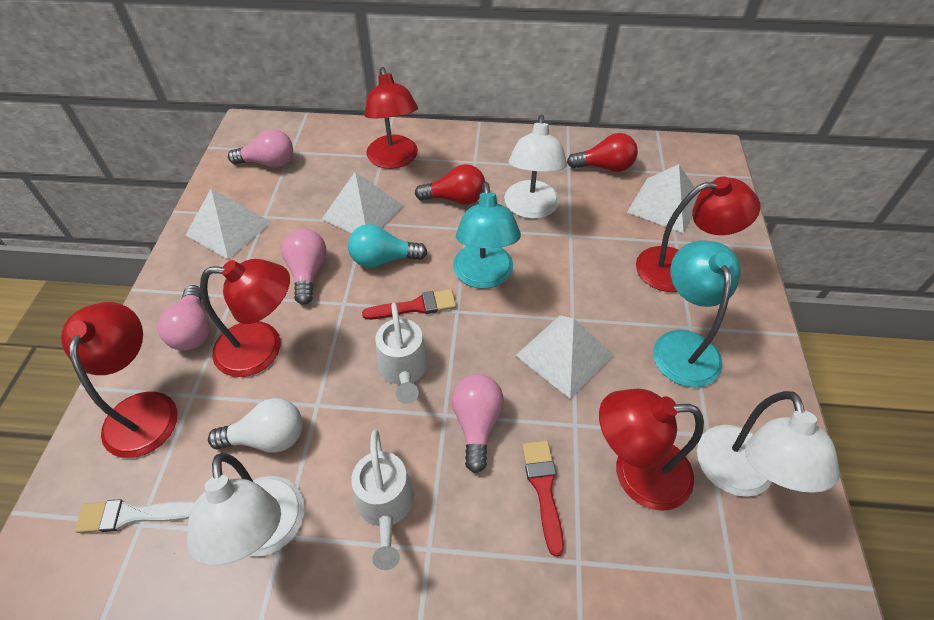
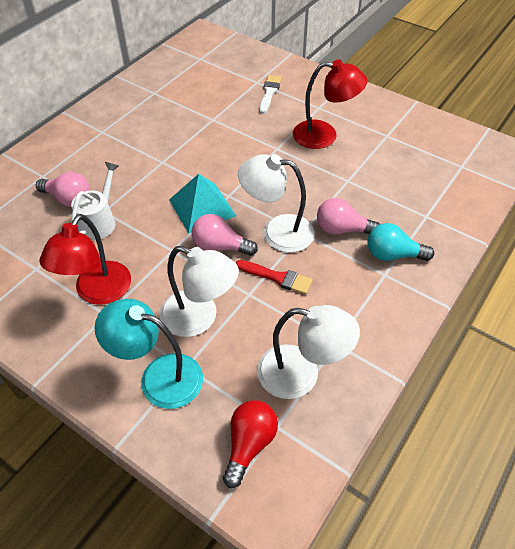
pink light bulb: [158,285,211,351] [228,129,293,168] [281,229,327,305] [452,374,504,473] = 4 -> [36,172,90,207] [192,214,258,256] [317,198,380,235] = 3
red brush: [362,289,456,320] [522,441,564,557] = 2 -> [236,260,313,295] = 1
red lamp: [61,302,177,458] [200,259,290,377] [364,67,418,169] [599,389,704,511] [636,176,760,292] = 5 -> [39,214,131,305] [293,59,367,149] = 2
red light bulb: [415,164,485,205] [567,133,638,172] = 2 -> [223,400,278,488] = 1
turquoise lamp: [453,182,521,289] [653,240,740,387] = 2 -> [94,299,203,409] = 1
turquoise pyramid: none = 0 -> [169,174,236,234] = 1
white light bulb: [208,398,303,453] = 1 -> none = 0
white pyramid: [186,188,272,259] [322,172,403,233] [515,315,614,399] [627,164,699,233] = 4 -> none = 0
white watering can: [351,430,414,570] [375,303,428,404] = 2 -> [71,162,119,240] = 1

